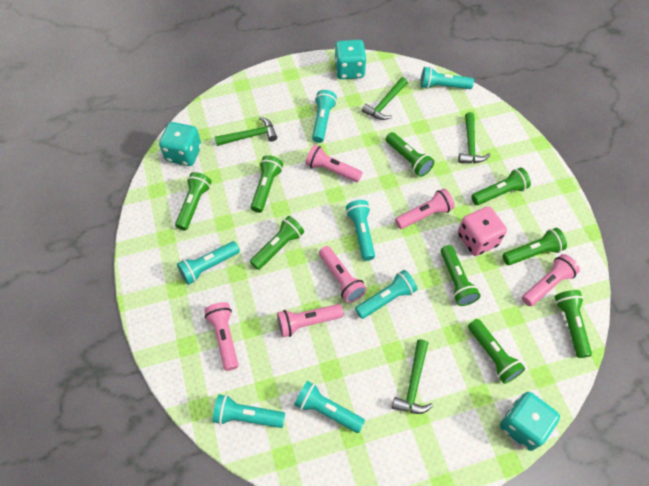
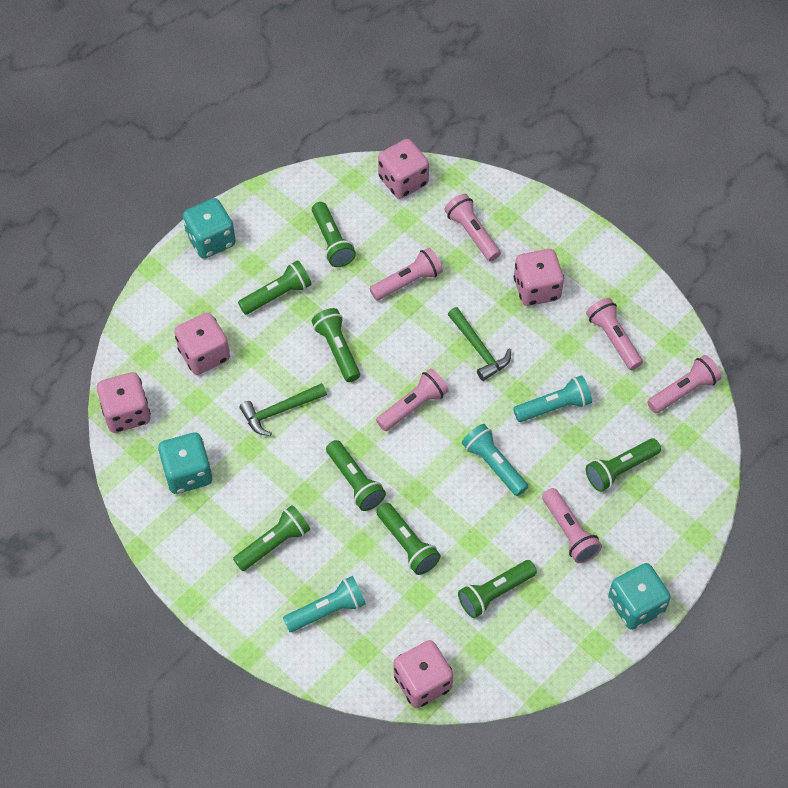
green flashlight: [175,172,212,231] [250,216,304,270] [251,155,283,213] [386,132,434,177] [441,245,481,306] [468,319,525,384] [471,167,531,205] [503,228,567,265] [555,290,592,358] = 9 -> [233,505,310,571] [238,260,312,315] [312,202,356,267] [312,308,360,382] [326,440,386,511] [376,503,441,575] [458,560,537,618] [586,438,661,492] = 8
green hammer: [215,117,277,146] [362,77,407,120] [392,339,433,414] [458,112,490,163] = 4 -> [240,383,327,436] [448,307,511,381] = 2
pink dice: [458,206,507,256] = 1 -> [97,372,151,433] [174,312,230,375] [378,139,429,199] [394,640,453,708] [514,249,564,306] = 5
turquoise flashlight: [177,241,240,285] [212,394,285,428] [294,381,365,433] [312,90,337,143] [346,200,375,261] [355,270,418,319] [420,67,474,89] = 7 -> [283,576,366,632] [462,424,528,496] [513,375,592,422] = 3

